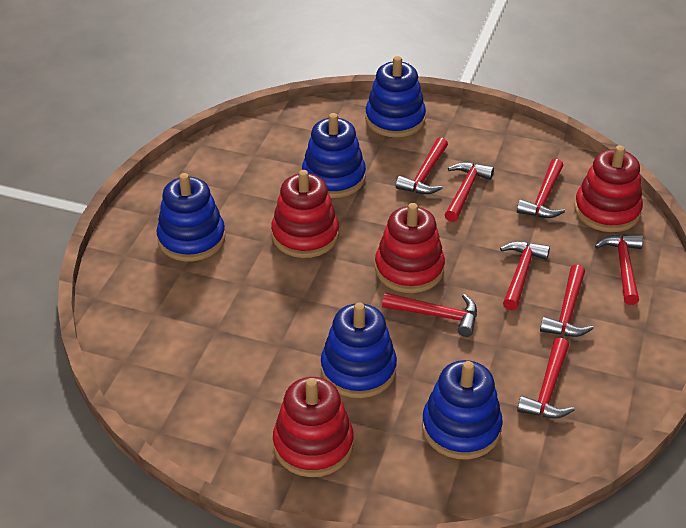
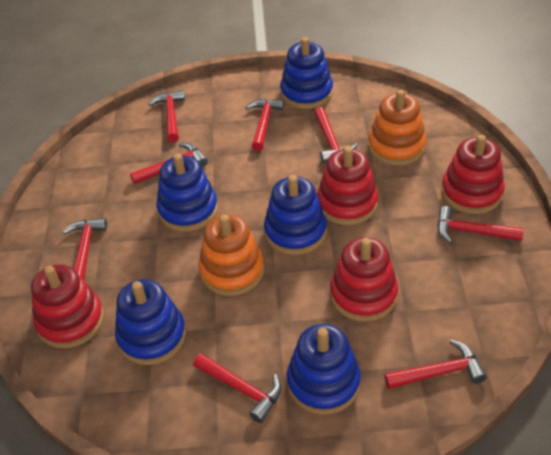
orange stacking toy: none = 0 -> [198,214,264,296] [368,89,426,166] = 2

